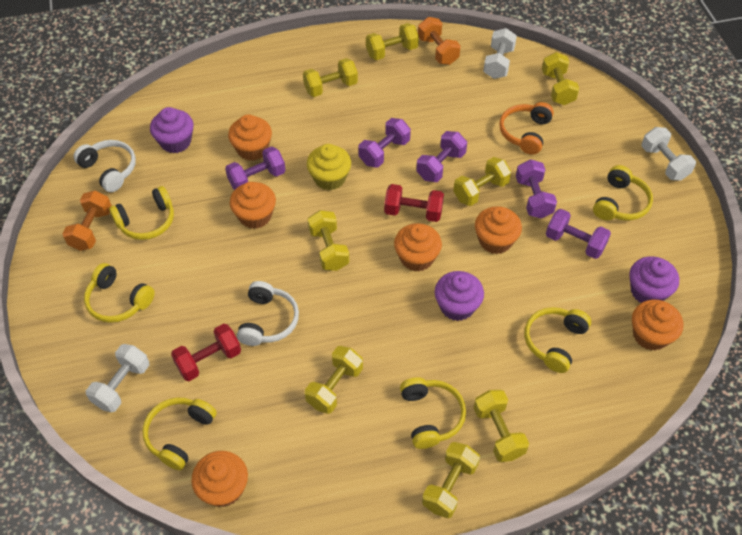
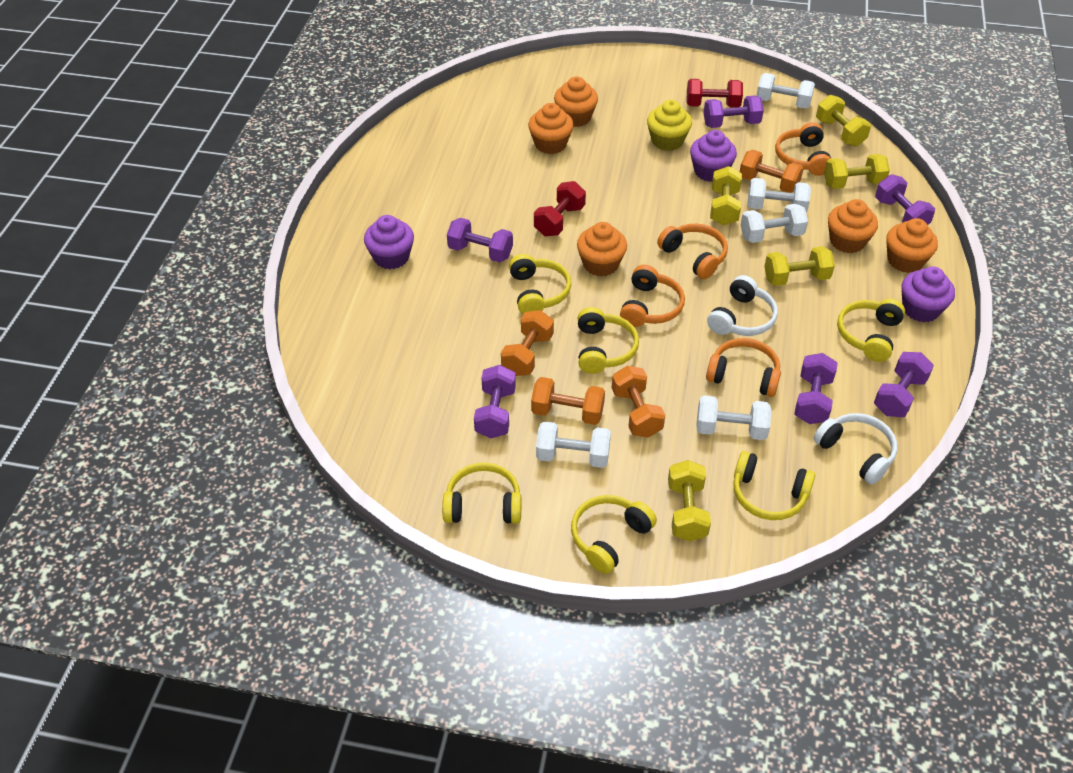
orange cupcake: [191,451,248,507] [228,114,272,161] [230,182,276,229] [394,223,442,272] [475,206,522,254] [632,300,683,350] = 6 -> [528,103,574,154] [554,77,598,127] [577,222,627,277] [828,199,878,253] [886,218,938,273] = 5
orange dumbbell: [62,190,112,251] [418,17,461,65] = 2 -> [501,310,554,376] [531,377,605,425] [612,366,665,438] [740,150,804,193] = 4
orange headphones: [499,102,554,155] = 1 -> [620,265,685,327] [657,224,728,279] [706,338,781,397] [775,122,831,176] = 4
purple dumbbell: [225,146,286,190] [358,118,411,168] [416,131,467,182] [516,159,557,219] [546,209,611,259] = 5 -> [447,218,513,263] [474,365,516,438] [703,95,764,128] [794,353,838,424] [874,352,934,417] [875,174,935,225] = 6
white dumbbell: [86,344,149,412] [483,28,517,79] [641,127,696,181] = 3 -> [536,421,611,468] [696,395,772,440] [741,204,808,243] [747,178,811,212] [756,73,815,109] = 5
yellow dumbbell: [303,58,358,97] [305,346,363,414] [308,210,349,271] [366,23,419,60] [422,442,480,518] [453,157,511,206] [474,390,529,462] [542,52,579,105] = 8 -> [668,460,711,541] [710,166,742,226] [764,246,835,286] [816,95,871,147] [824,154,890,189] = 5

